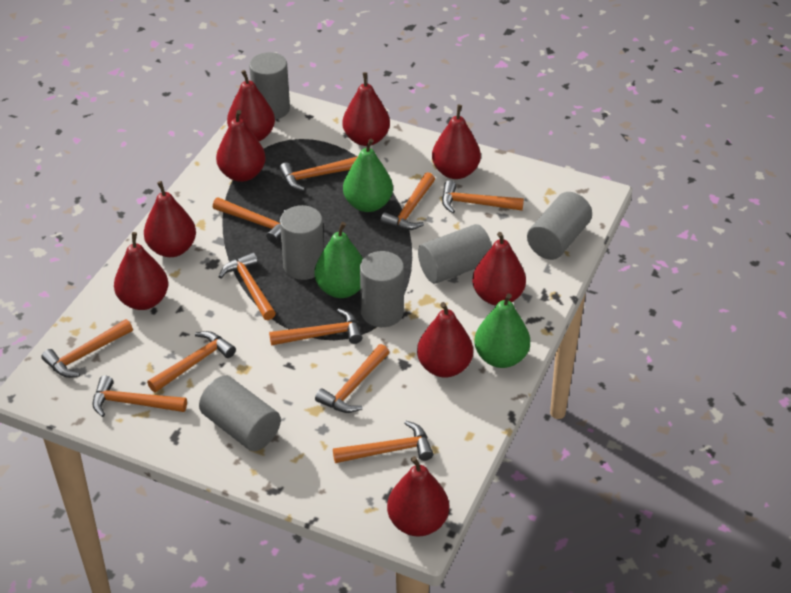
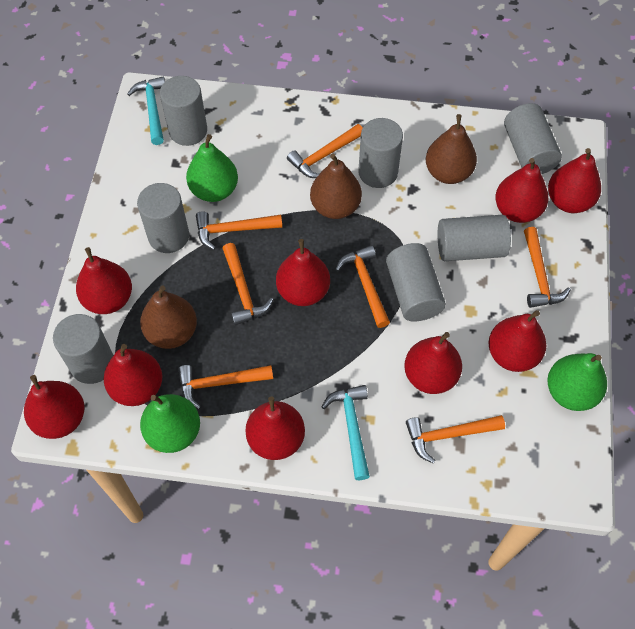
brown pear: none = 0 -> [140,285,197,349] [310,154,362,219] [426,114,477,184] = 3
grey cylinder: [199,376,281,451] [249,52,290,120] [280,205,324,280] [360,251,404,327] [418,224,492,284] [527,192,592,260] = 6 -> [53,314,114,384] [137,183,189,253] [160,76,207,146] [358,118,403,188] [386,243,446,321] [437,215,511,261] [504,103,562,174] = 7
orange hammer: [41,319,133,378] [92,375,187,417] [147,331,236,392] [213,197,286,243] [219,253,276,320] [269,308,362,346] [279,156,358,191] [315,344,389,413] [333,421,433,463] [380,172,435,230] [442,180,524,213] = 11 -> [178,365,273,409] [196,211,282,250] [222,243,273,326] [287,124,363,178] [335,245,390,328] [406,415,505,463] [524,227,571,308] = 7
turquoise hammer: none = 0 -> [127,76,165,145] [322,385,370,480] = 2

